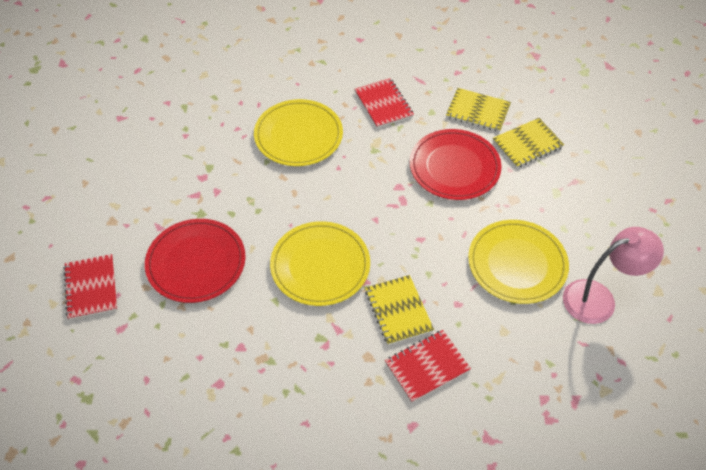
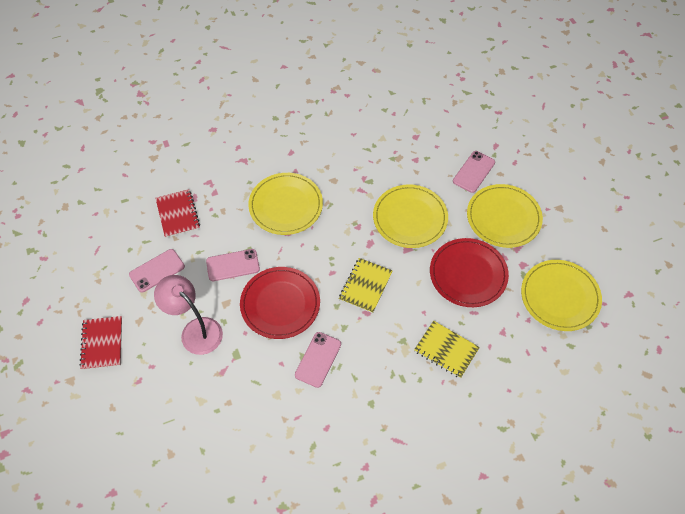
pink phone: none = 0 -> [129,249,185,293] [206,249,260,281] [295,332,341,388] [453,151,495,193] = 4
red notebook: [63,254,118,320] [354,78,414,128] [385,330,471,403] = 3 -> [79,316,122,370] [155,189,200,238] = 2
yellow notebook: [365,275,434,345] [446,88,511,132] [493,118,564,168] = 3 -> [339,258,392,313] [414,321,480,378] = 2
yellow plate: [254,99,343,166] [270,221,370,306] [468,220,569,304] = 3 -> [248,173,323,235] [373,184,448,248] [467,184,543,248] [521,260,602,331] = 4

